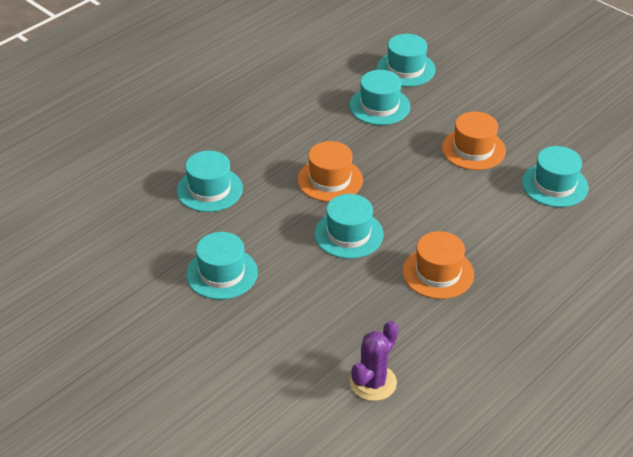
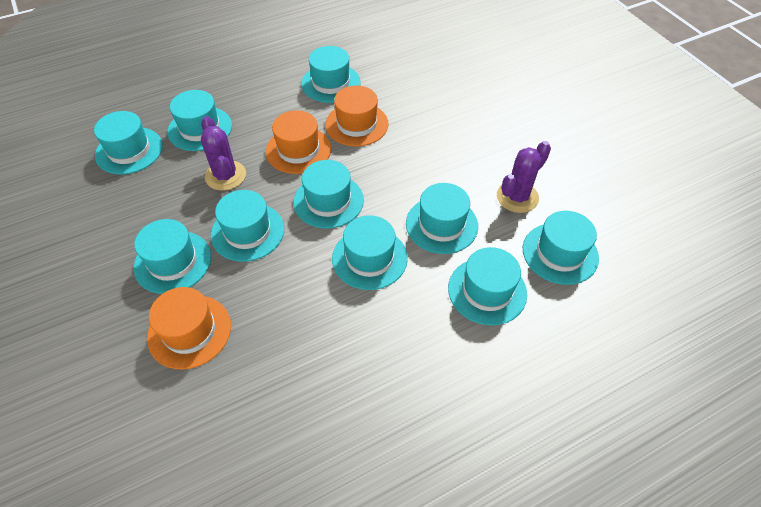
purple cactus: [350,321,398,401] = 1 -> [201,116,246,191] [497,141,551,213] = 2
turquoise hat: [176,150,243,212] [186,232,258,300] [315,194,384,259] [349,70,410,125] [377,34,435,87] [522,146,589,207] = 6 -> [94,111,163,174] [134,219,211,294] [168,90,232,151] [211,190,284,262] [293,160,364,229] [301,46,361,103] [332,215,408,290] [406,183,478,254] [448,247,527,326] [523,211,599,285] = 10

